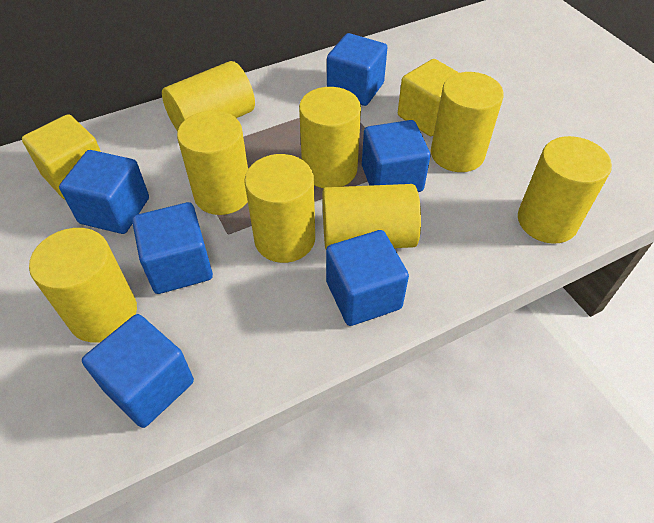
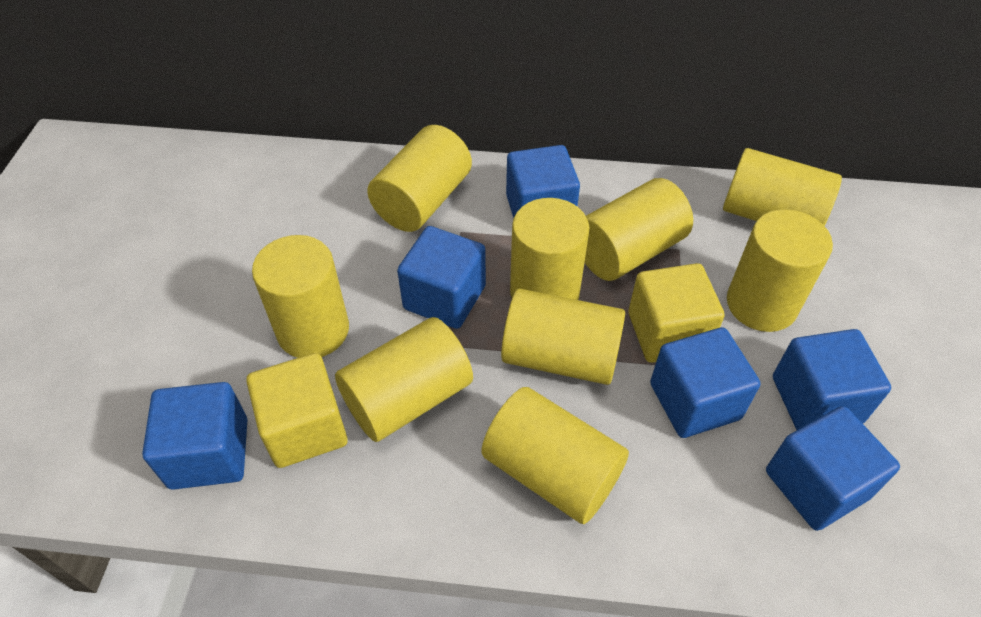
yellow cylinder: [29,228,137,343] [162,61,255,131] [177,110,248,215] [244,154,315,263] [299,87,361,188] [323,184,421,249] [431,72,504,172] [518,136,612,244] = 8 -> [252,235,349,358] [335,317,473,442] [367,125,472,232] [481,387,629,524] [501,289,625,385] [510,198,589,300] [585,178,693,281] [723,148,842,226] [727,209,833,332] = 9

